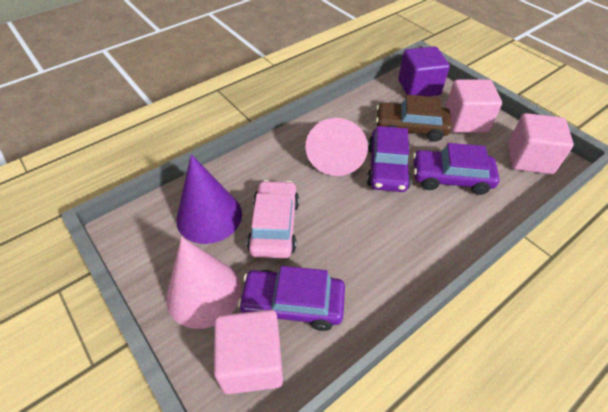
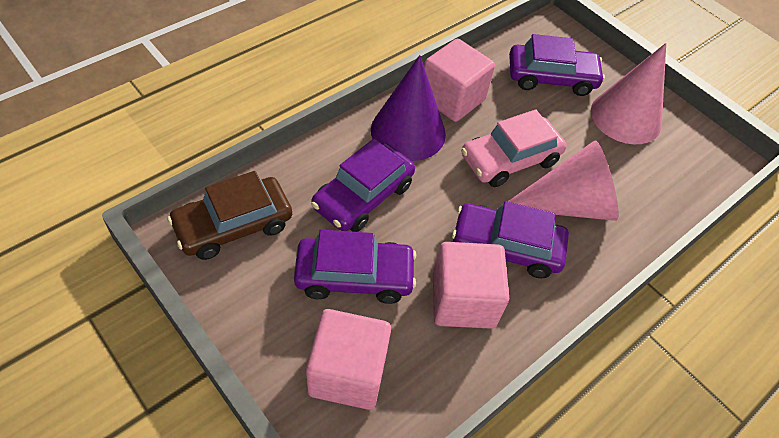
purple car: [238,266,345,331] [367,126,412,192] [413,143,500,195] = 3 -> [294,230,416,304] [311,139,415,232] [452,201,569,278] [509,34,605,96] = 4
purple cube: [398,46,450,96] = 1 -> none = 0

